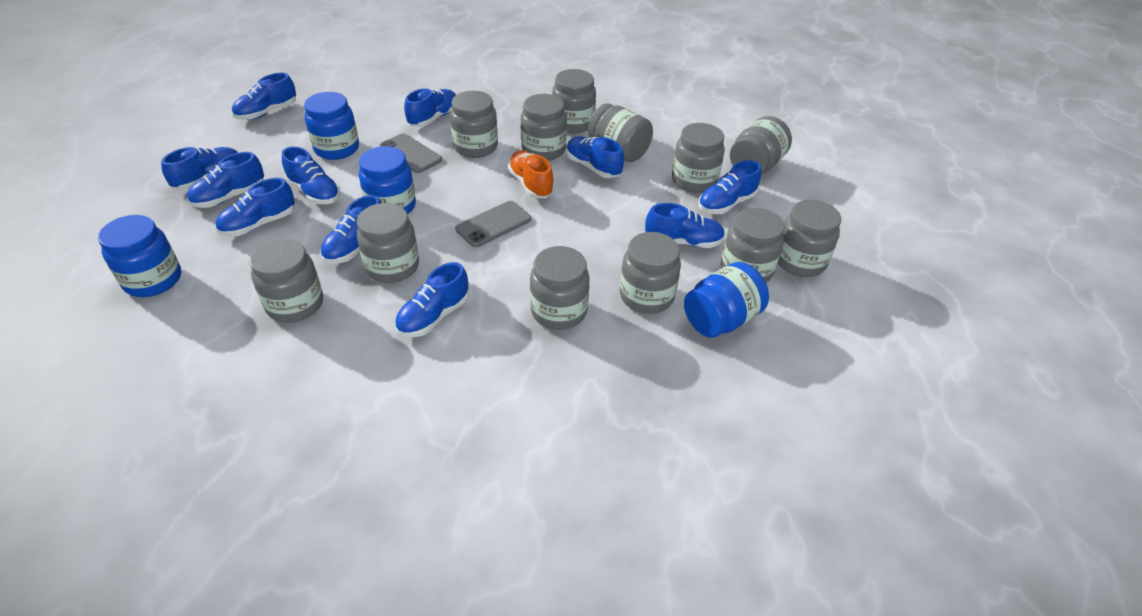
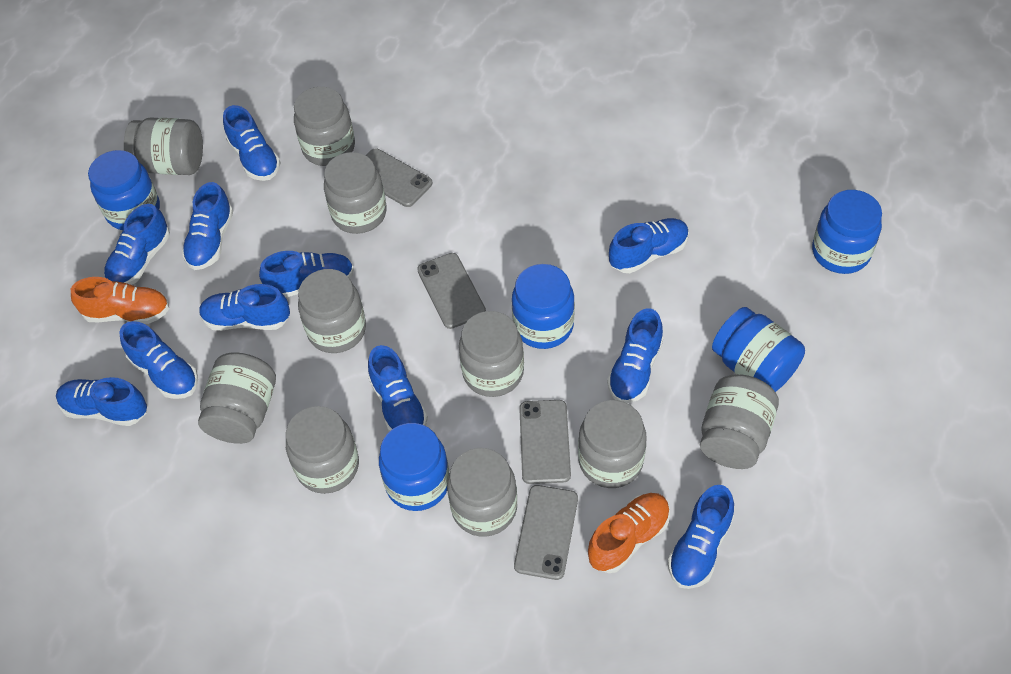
blue jar: [98,215,181,297] [304,92,359,160] [359,146,416,214] [684,262,769,338] = 4 -> [88,150,160,230] [379,423,449,511] [512,264,575,349] [712,307,805,392] [812,190,882,274] = 5
grey jar: [250,238,323,323] [357,203,419,283] [450,91,498,158] [521,94,567,161] [530,246,590,330] [552,69,596,133] [588,103,653,162] [620,232,681,314] [672,123,725,193] [721,207,785,283] [730,116,792,174] [778,200,841,277] = 12 -> [124,117,203,175] [198,352,276,444] [286,406,359,494] [294,87,355,166] [298,269,366,353] [324,152,387,234] [447,448,517,537] [459,311,524,397] [578,400,647,488] [700,374,779,469] = 10
grey phone: [379,133,442,173] [455,201,531,247] = 2 -> [366,148,432,207] [417,253,486,329] [514,485,578,580] [519,400,571,484] = 4
orange shoe: [508,150,554,198] = 1 -> [71,277,169,324] [588,493,670,573] = 2

